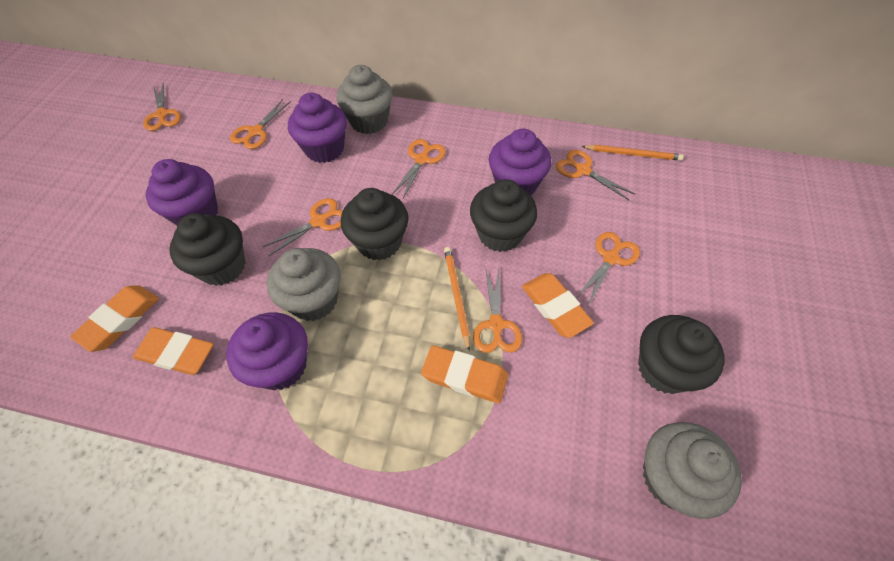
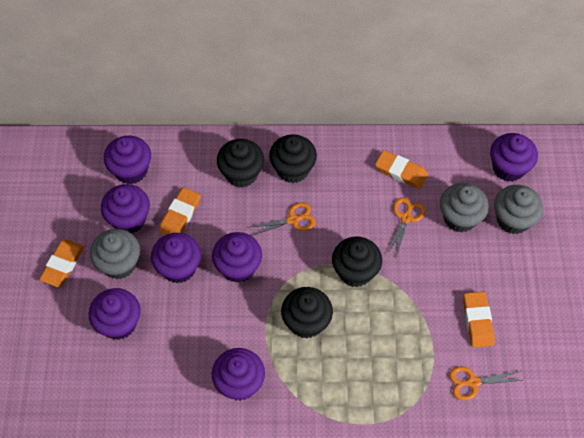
orange pencil: [444,247,470,351] [582,145,684,161] = 2 -> none = 0
orange scissors: [143,83,181,131] [230,99,291,149] [262,198,343,256] [392,139,446,198] [473,269,522,353] [556,150,636,201] [576,232,640,304] = 7 -> [250,202,316,236] [387,198,425,258] [449,367,524,401] = 3
purple cupcake: [146,159,218,226] [226,312,308,390] [288,93,347,163] [489,129,551,196] = 4 -> [89,288,141,340] [101,184,150,233] [104,136,151,185] [151,233,201,283] [212,232,262,283] [212,348,265,401] [490,133,538,182] = 7

